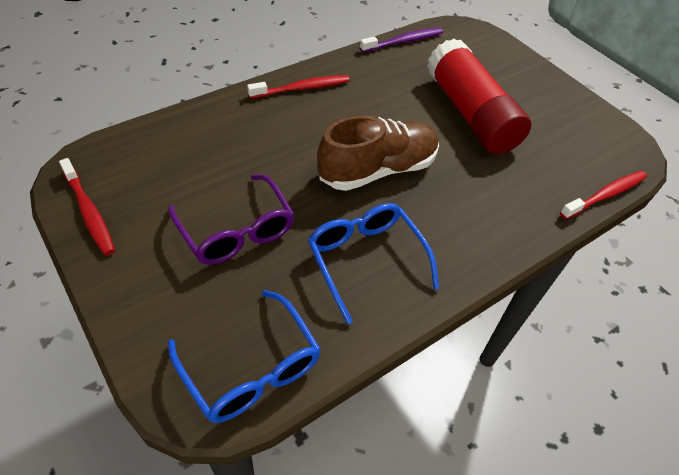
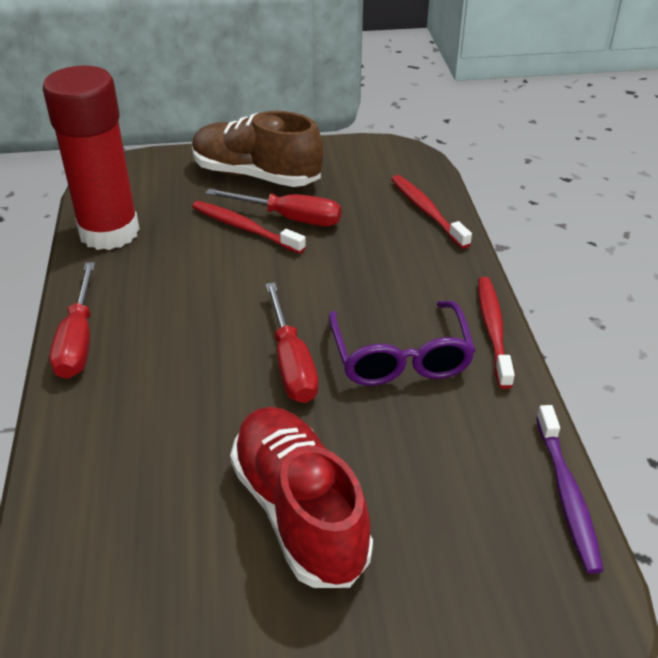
blue glasses: [168,290,321,423] [308,203,439,324] = 2 -> none = 0
red screwdriver: none = 0 -> [49,262,95,379] [206,189,341,226] [265,282,319,403] = 3
red shoe: none = 0 -> [230,407,373,588] = 1

